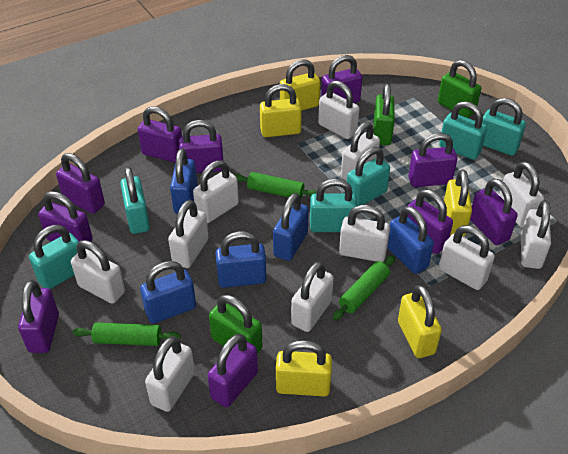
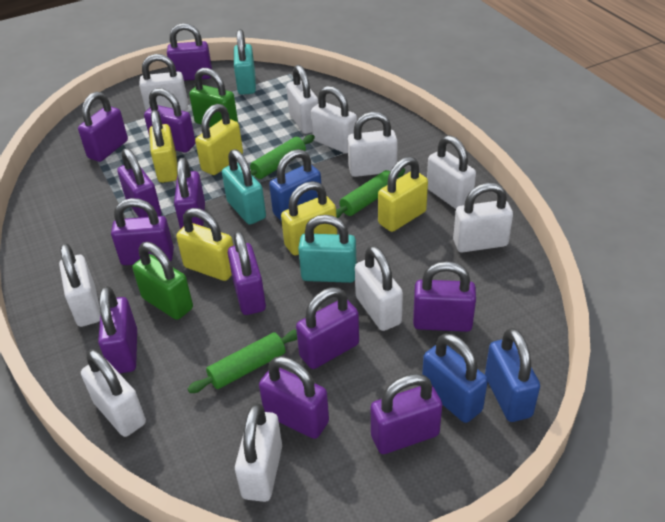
blue padlock: [140,261,196,324] [170,148,197,214] [215,231,266,288] [273,193,309,261] [387,206,434,274] = 5 -> [269,149,321,221] [422,333,488,423] [485,328,540,422] = 3
green padlock: [209,295,263,354] [374,83,395,145] [438,60,481,118] = 3 -> [132,242,193,320] [189,68,238,127] = 2
purple padlock: [18,280,59,353] [38,191,93,249] [56,153,105,214] [138,106,182,163] [179,120,223,173] [208,334,258,407] [321,55,362,103] [407,189,453,254] [408,133,457,187] [470,179,518,245] = 10 -> [78,92,128,162] [98,286,137,373] [111,198,174,265] [117,148,162,218] [144,88,196,153] [167,23,212,81] [174,158,205,230] [228,231,266,315] [259,356,329,439] [296,287,359,369] [371,374,442,454] [413,261,476,332] = 12
turquoise padlock: [29,225,79,289] [120,167,150,234] [310,178,357,232] [347,147,390,206] [439,101,487,160] [482,98,526,156] = 6 -> [222,149,266,225] [234,29,256,95] [298,215,357,283] = 3
white padlock: [71,240,125,304] [145,336,195,412] [168,200,209,268] [193,160,239,223] [291,261,334,332] [318,80,359,139] [339,205,390,262] [341,122,380,181] [439,225,495,290] [499,161,544,228] [521,200,551,269] = 11 -> [59,243,100,327] [81,349,146,437] [139,54,188,111] [235,403,282,502] [286,65,319,134] [311,86,357,154] [348,112,398,177] [355,246,403,331] [427,135,476,209] [453,183,513,252] = 10

